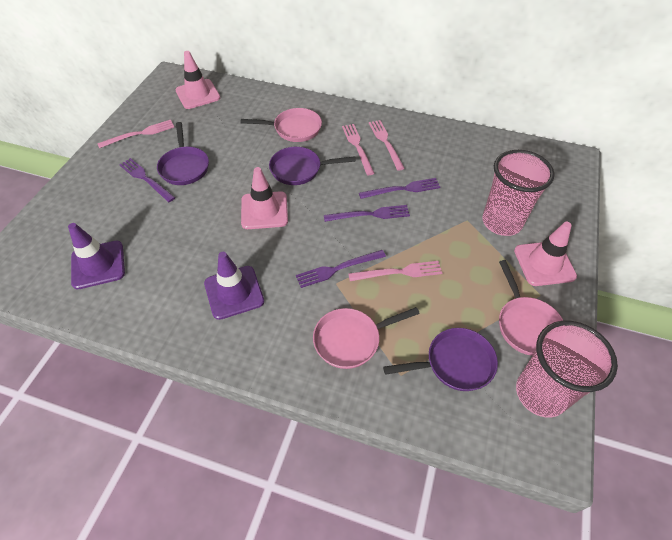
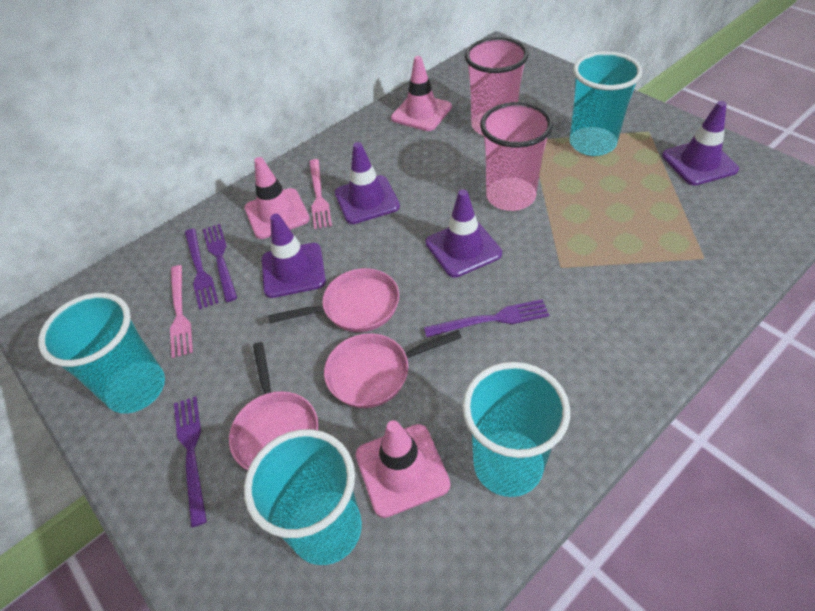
pink fork: [97,120,175,148] [342,124,375,175] [348,261,442,281] [369,120,405,171] = 4 -> [170,265,193,358] [309,159,332,229] = 2
purple pan: [157,122,209,185] [269,147,356,185] [383,328,498,391] = 3 -> none = 0
purple traffic cone: [68,223,125,289] [204,252,264,320] = 2 -> [262,214,326,298] [335,142,400,224] [426,189,502,278] [662,101,739,185] = 4
turquoise cup: none = 0 -> [38,293,165,413] [244,429,362,565] [462,362,570,497] [570,51,642,156] = 4

